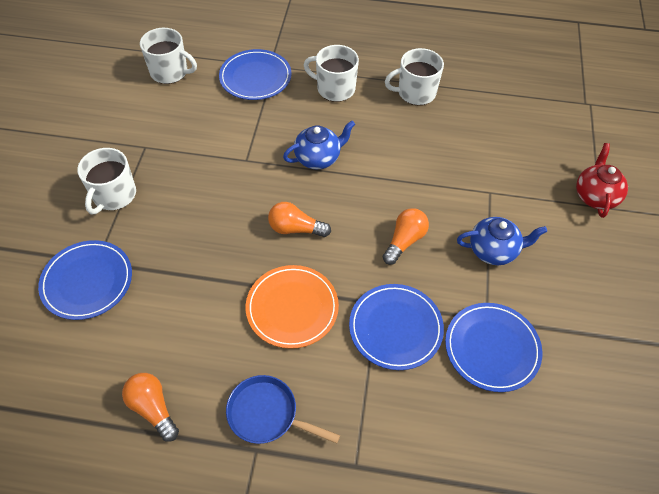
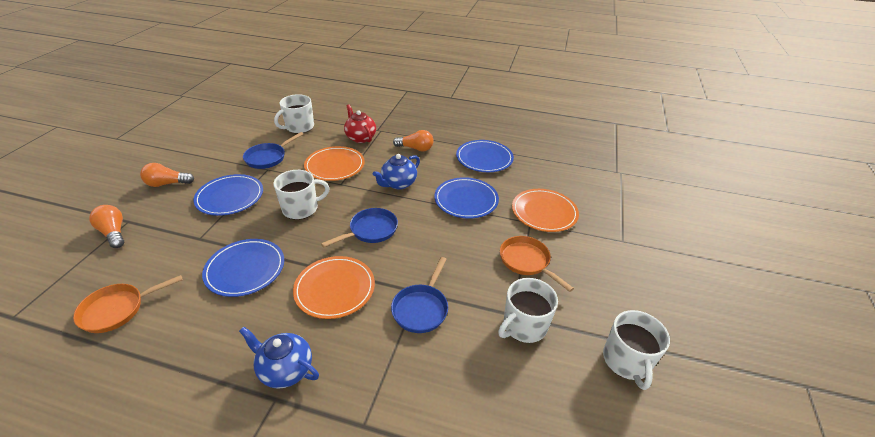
blue pan: [226,375,340,444] = 1 -> [243,132,304,169] [321,208,398,248] [391,257,448,333] = 3
orange pan: none = 0 -> [73,275,183,333] [500,236,574,292] = 2
orange plate: [246,265,339,349] = 1 -> [293,256,375,319] [304,146,365,181] [512,189,579,232] = 3

